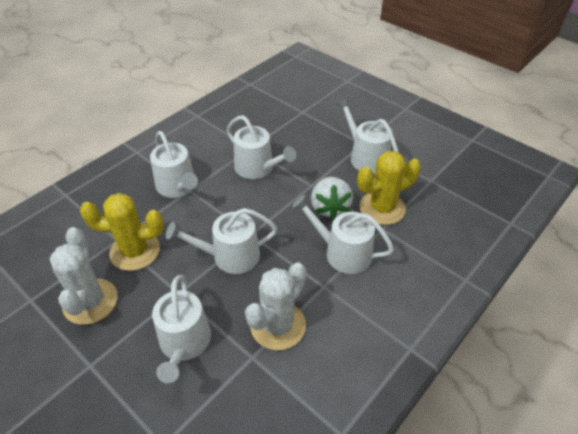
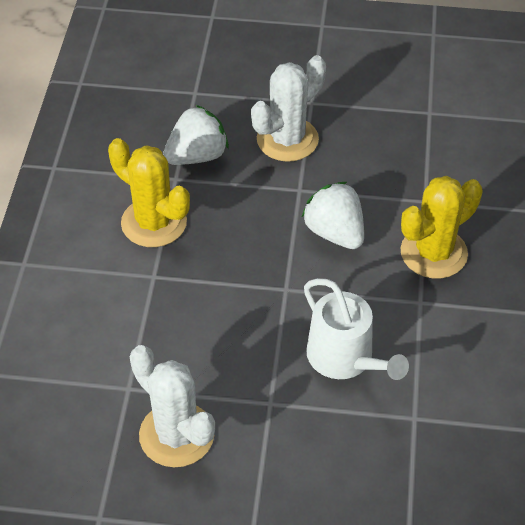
white strawberry: [311,177,353,220] = 1 -> [163,105,229,165] [302,182,364,249] = 2
white watering can: [150,131,198,198] [152,275,211,383] [166,208,277,274] [227,115,296,179] [292,195,394,274] [336,98,399,174] = 6 -> [304,278,409,380] = 1

